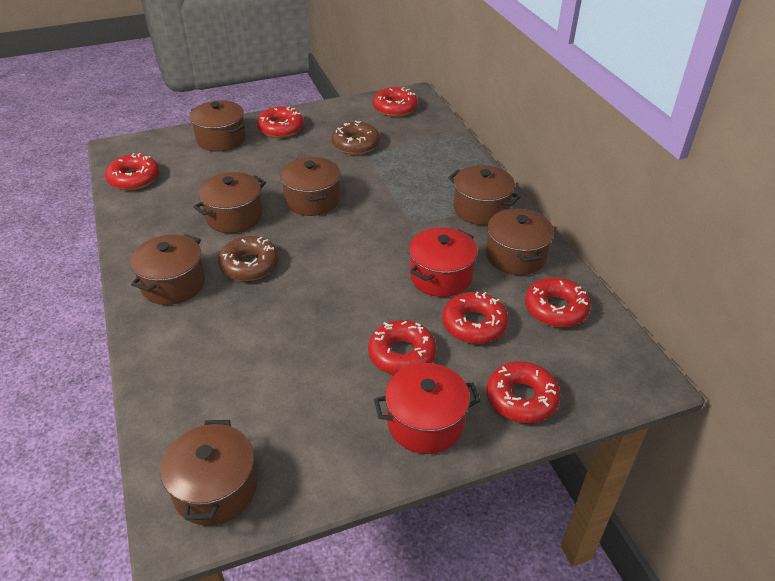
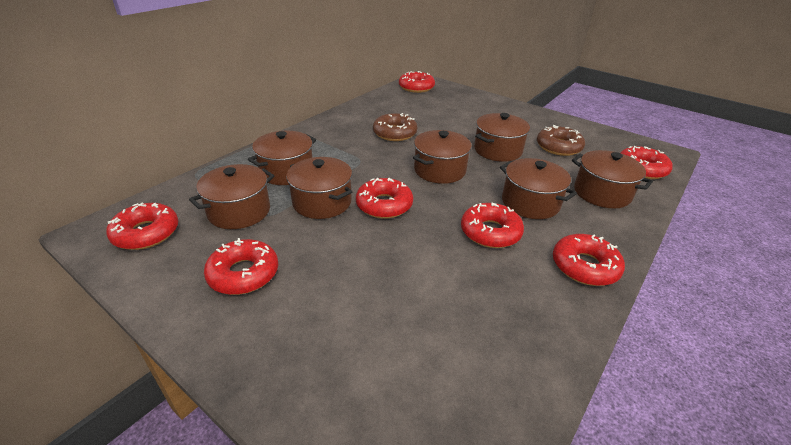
red pot: [374,363,480,454] [409,228,478,297] = 2 -> none = 0

